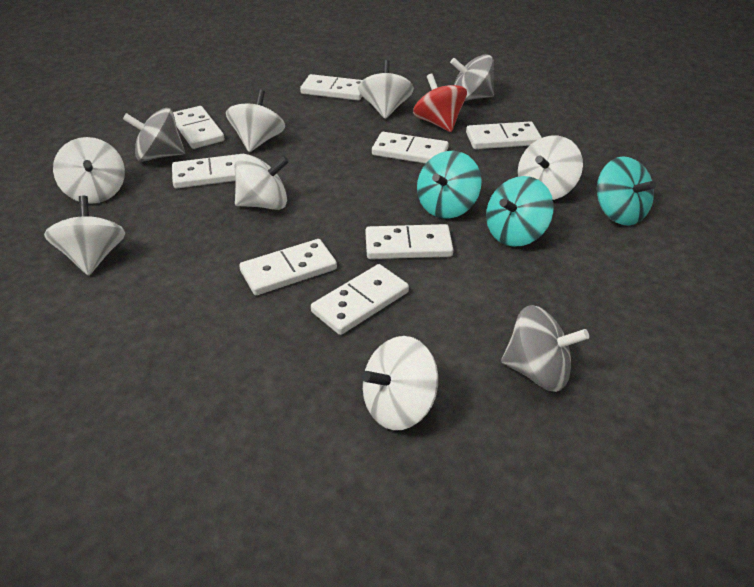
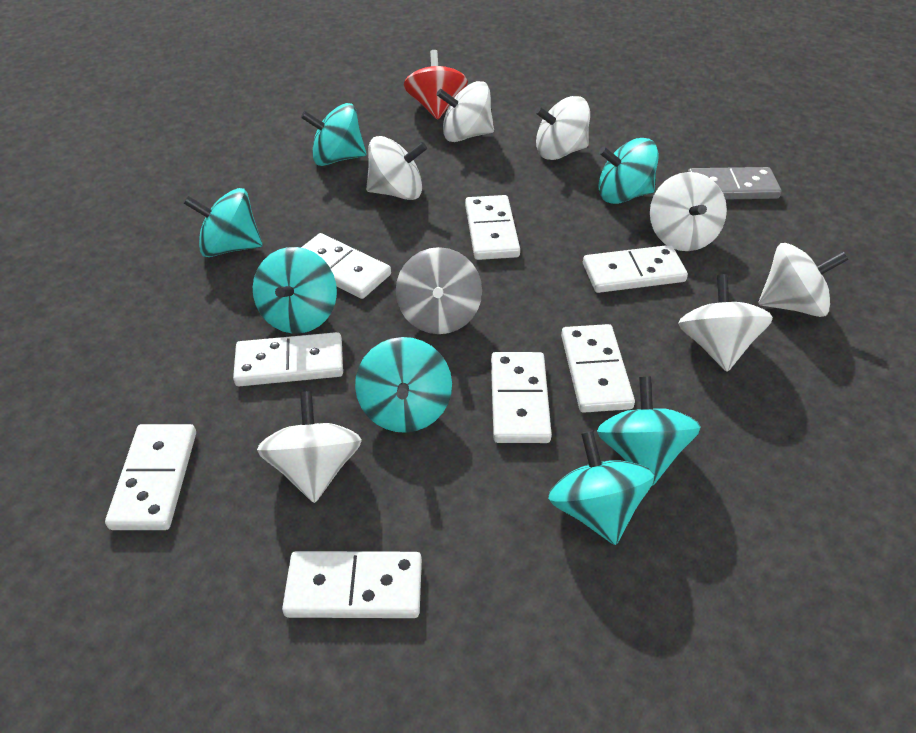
grey domino: none = 0 -> [688,167,782,200] = 1
grey spinning top: [123,108,185,162] [450,54,494,101] [501,305,589,392] = 3 -> [396,247,482,334] = 1
turquoise spinning top: [417,151,482,218] [486,176,553,247] [597,156,656,225] = 3 -> [184,188,263,257] [253,247,337,334] [301,103,366,166] [355,337,452,433] [548,431,655,545] [597,377,701,487] [598,138,659,204] = 7

